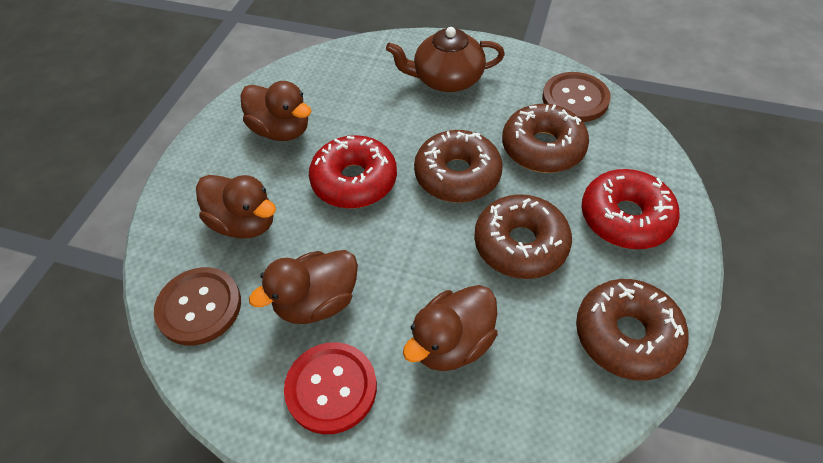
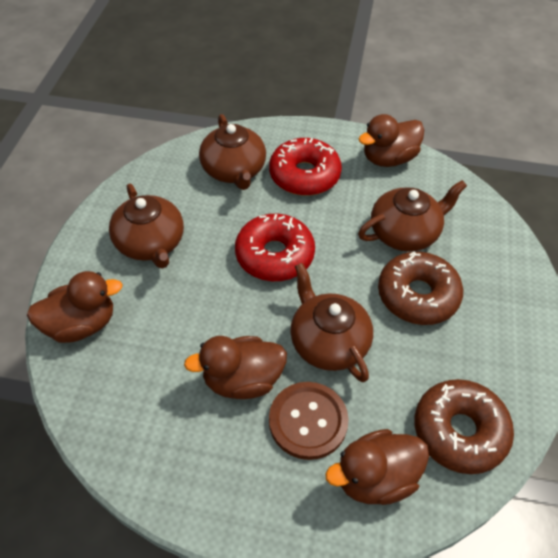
brown button: [154,267,241,346] [542,72,611,122] = 2 -> [269,382,349,460] = 1
brown donut: [414,130,502,203] [474,194,572,279] [502,104,589,173] [576,279,689,381] = 4 -> [378,251,463,325] [414,379,514,474] = 2
brown teapot: [386,27,505,92] = 1 -> [109,184,184,269] [199,114,266,190] [290,263,373,382] [358,180,467,252] = 4
red button: [284,342,377,434] = 1 -> none = 0

